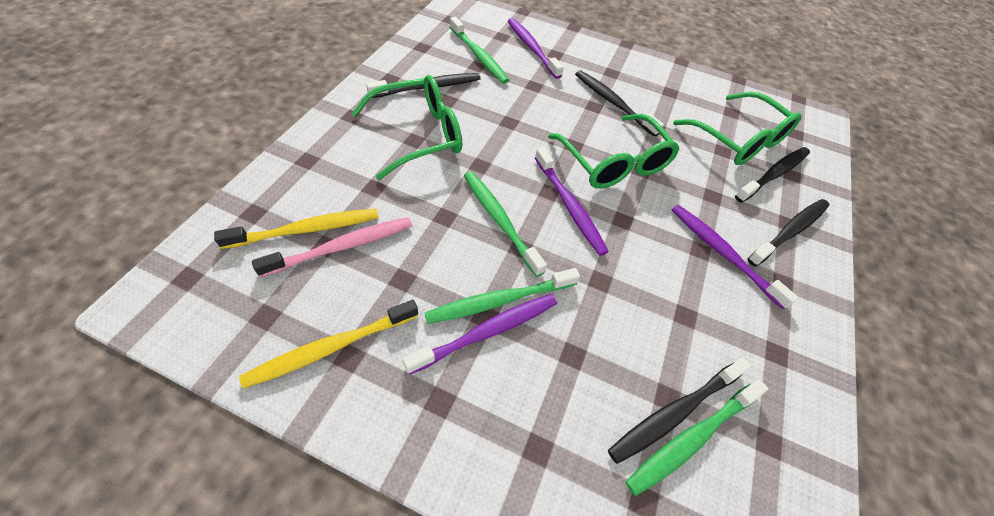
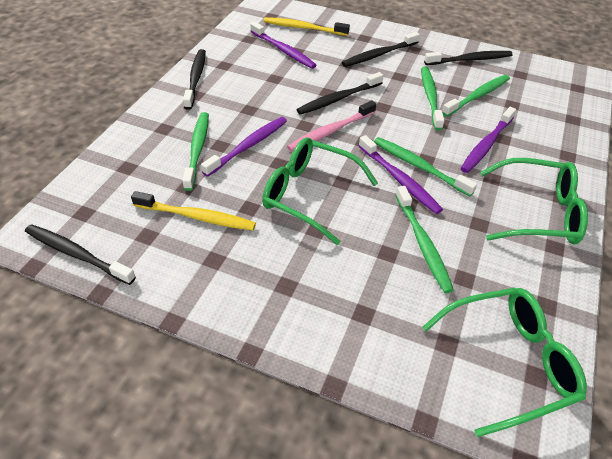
green toothbrush: [425,268,580,324] [450,17,509,84] [464,171,547,277] [626,379,768,496] = 4 -> [182,112,209,191] [374,137,477,196] [395,186,454,293] [421,67,444,130] [442,75,510,117] = 5

